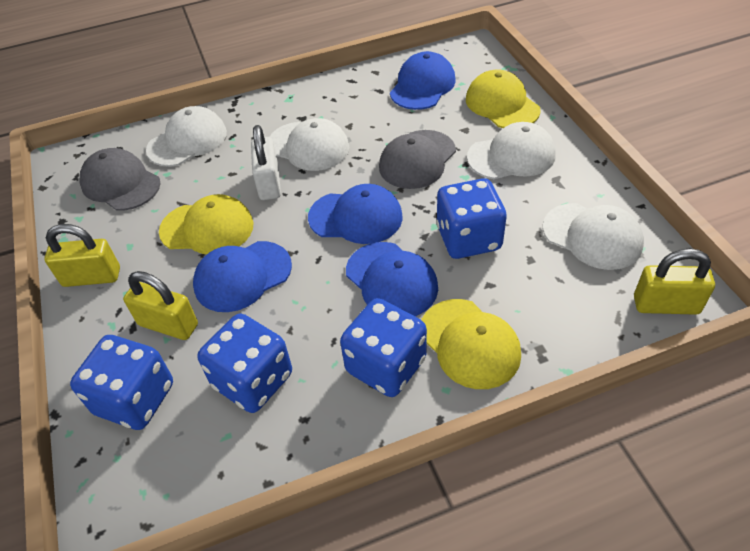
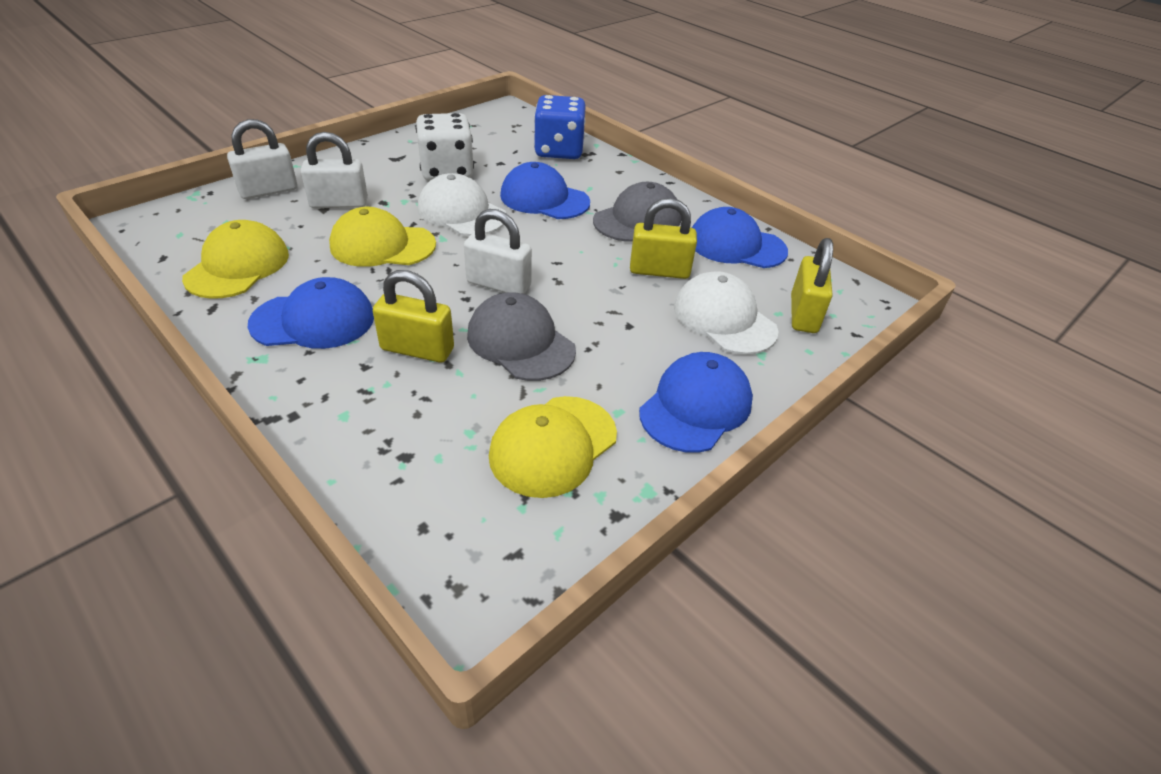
blue dice: [70,335,173,430] [197,313,292,413] [340,298,427,397] [436,178,507,259] = 4 -> [534,95,586,159] = 1
white cap: [146,106,227,167] [270,118,349,171] [467,122,556,179] [543,203,644,270] = 4 -> [418,173,506,236] [674,271,779,355] = 2
white dice: none = 0 -> [416,113,474,181] = 1
white padlock: [251,125,281,200] = 1 -> [227,119,297,199] [301,132,368,208] [464,209,532,294] = 3

